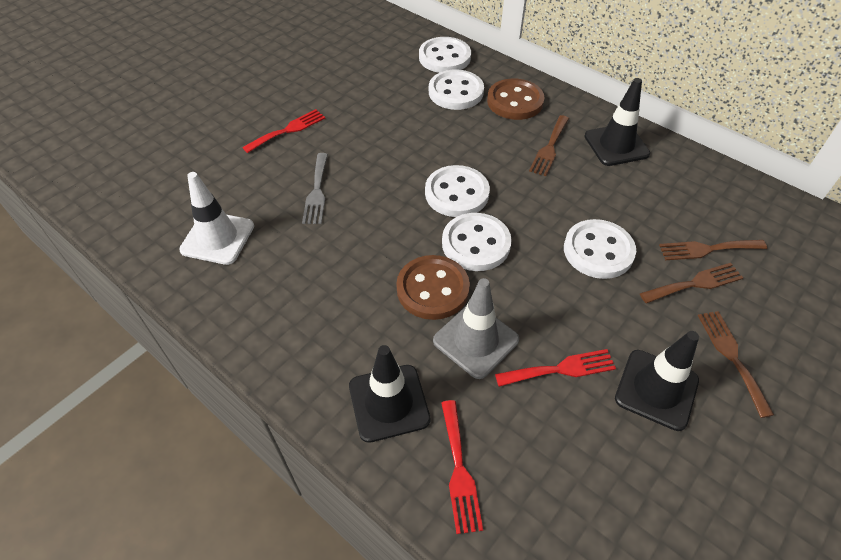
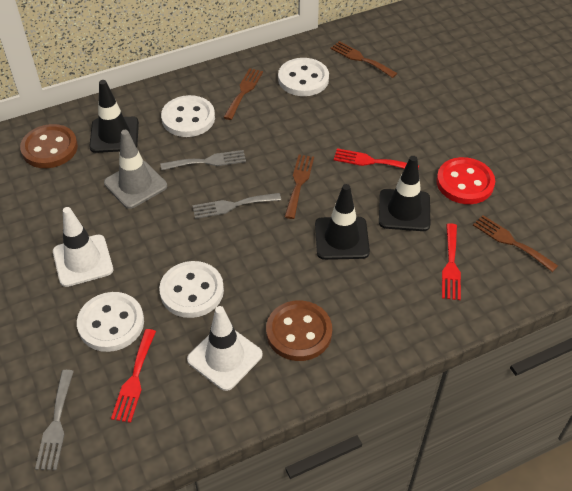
grey fork: [302,153,328,224] = 1 -> [35,370,74,470] [160,150,246,170] [192,193,281,219] = 3
red button: none = 0 -> [436,157,495,204] = 1
white button: [419,37,471,73] [425,165,490,217] [429,70,484,110] [442,213,512,271] [564,219,636,279] = 5 -> [77,292,144,352] [159,261,224,318] [161,95,215,137] [278,58,329,96] = 4
white traffic cone: [179,172,254,265] = 1 -> [53,207,113,287] [187,306,263,391] = 2

